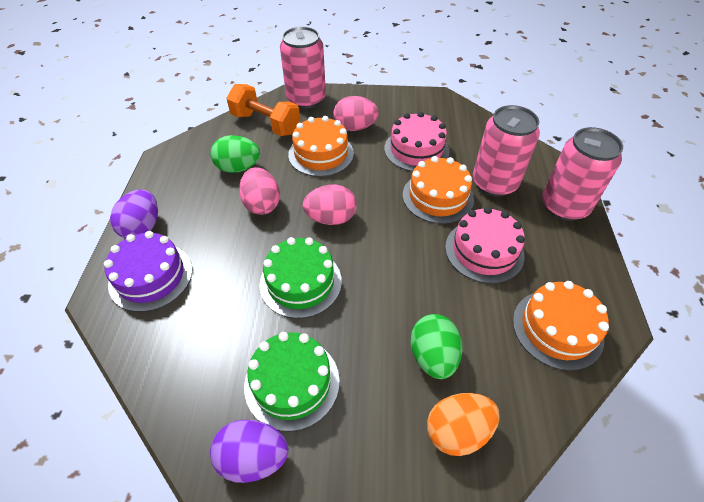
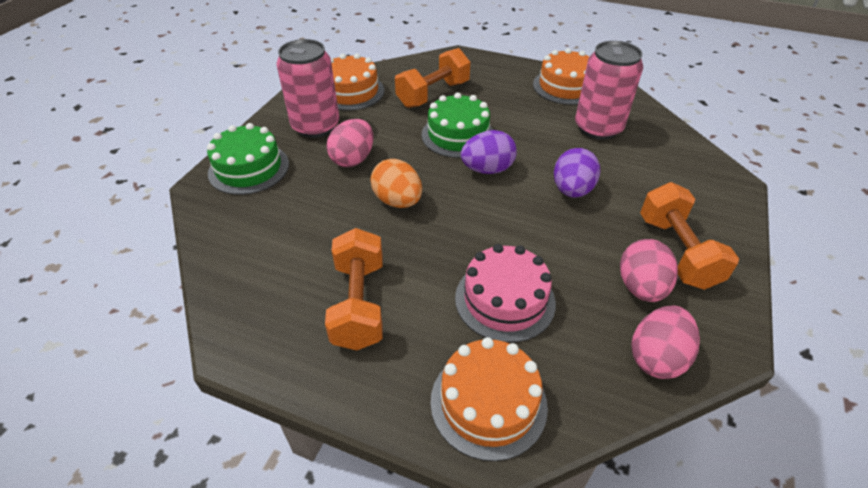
green egg: [210,135,260,173] [410,314,462,379] = 2 -> none = 0
orange dumbbell: [226,84,300,136] = 1 -> [325,228,383,350] [395,48,471,108] [640,182,739,290] = 3
pink cake: [384,112,449,172] [445,207,525,284] = 2 -> [455,244,556,343] = 1
pink can: [280,26,326,109] [473,105,540,197] [542,127,623,221] = 3 -> [276,39,339,138] [575,41,643,140] = 2
purple cake: [104,231,192,312] = 1 -> none = 0

